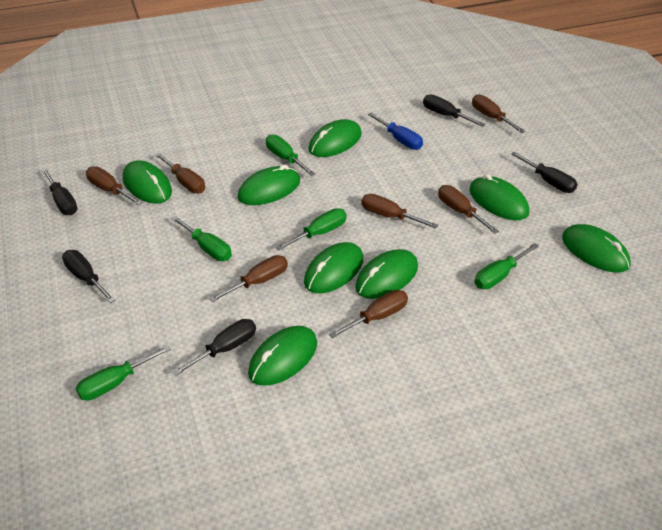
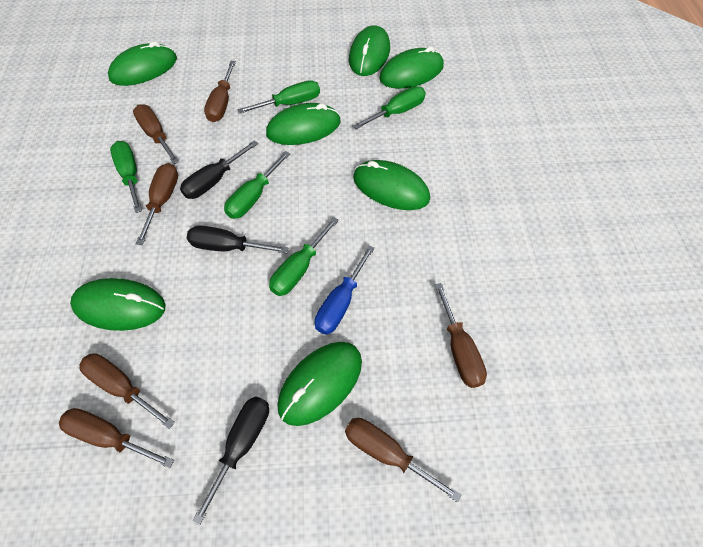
black screwdriver: [41,168,77,215] [62,250,116,303] [172,319,256,376] [423,94,485,127] [511,152,577,193] = 5 -> [180,140,258,199] [187,226,288,254] [192,396,269,525] = 3
green mouse: [123,160,172,204] [237,165,300,205] [248,326,317,386] [304,242,363,293] [308,119,362,157] [355,249,418,299] [469,174,529,220] [562,224,631,273] = 8 -> [70,278,166,331] [108,41,177,86] [266,103,341,145] [277,342,362,426] [349,25,390,76] [353,160,430,210] [379,46,444,89] = 7

